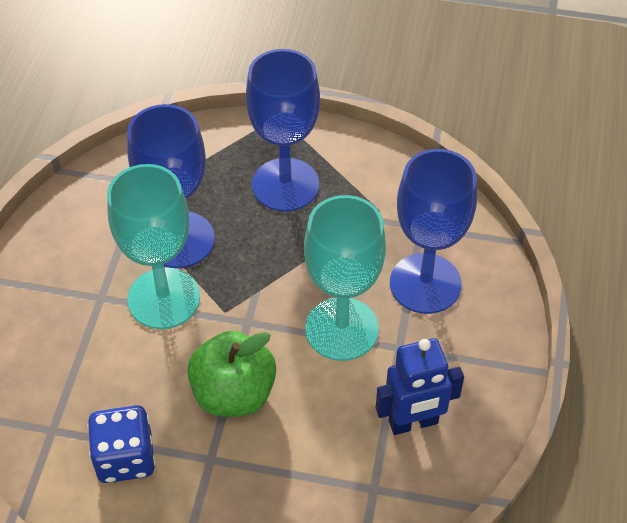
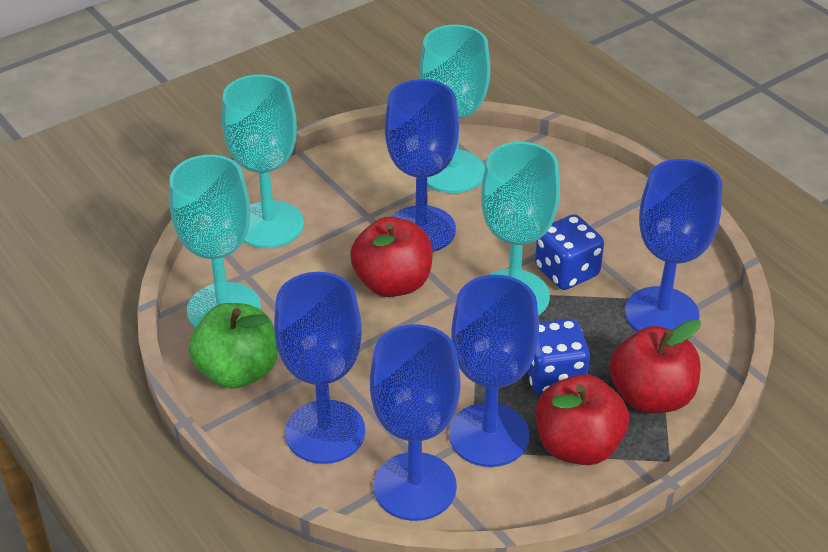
blue dice: [88,405,155,483] = 1 -> [527,319,590,395] [535,214,604,290] = 2
blue goblet: [127,104,215,268] [246,49,320,212] [390,149,477,314] = 3 -> [274,272,365,464] [370,324,461,521] [385,79,459,252] [449,275,539,467] [625,159,722,331] = 5
blue robot: [376,338,464,435] = 1 -> none = 0
red apple: none = 0 -> [350,217,433,297] [536,374,629,465] [610,319,701,413] = 3
turquoise goblet: [107,164,200,329] [304,195,386,361] = 2 -> [169,155,261,328] [222,74,304,248] [420,25,490,193] [481,142,560,316] = 4

